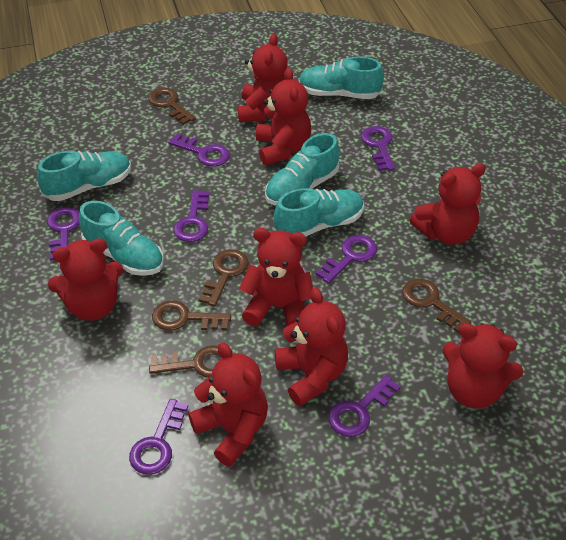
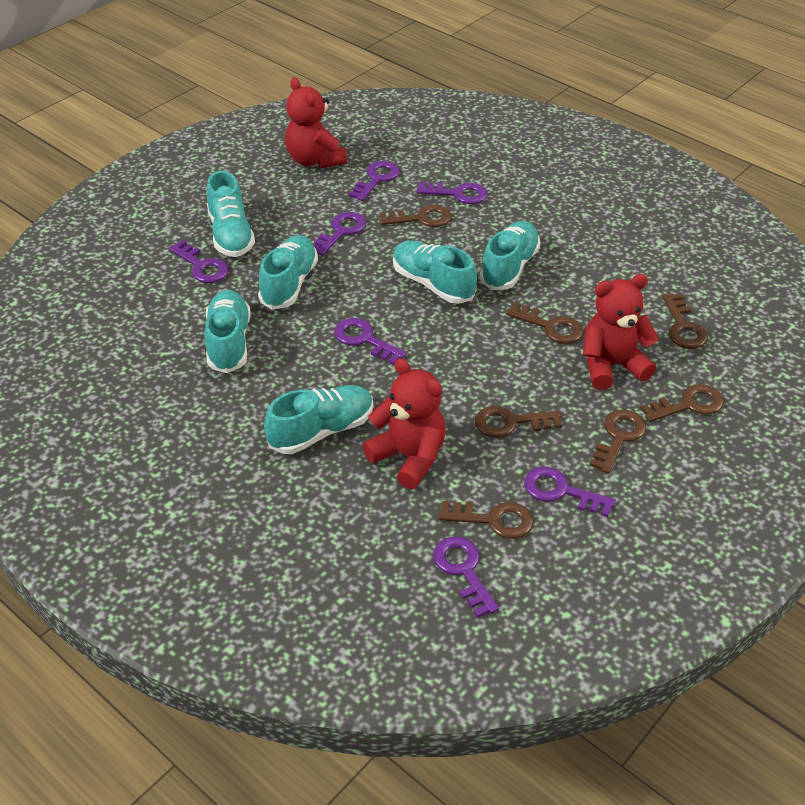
brown key: [148,88,196,125] [149,345,222,378] [152,300,231,331] [199,249,249,307] [402,279,471,333] = 5 -> [380,205,452,227] [438,501,534,539] [475,406,562,438] [506,302,583,344] [589,409,646,474] [640,384,724,422] [662,293,708,349] = 7
red teddy bear: [48,238,123,321] [188,342,268,467] [238,34,287,122] [239,228,313,326] [256,68,311,165] [275,288,348,406] [410,163,486,245] [442,323,523,409] = 8 -> [285,77,347,168] [362,358,446,489] [583,274,659,390] = 3
turquoise shoe: [37,151,131,201] [79,201,163,276] [265,133,339,206] [274,188,364,236] [299,56,384,99] = 5 -> [204,290,251,373] [206,171,255,257] [258,235,318,310] [264,385,373,454] [393,240,477,304] [479,221,540,290] = 6

